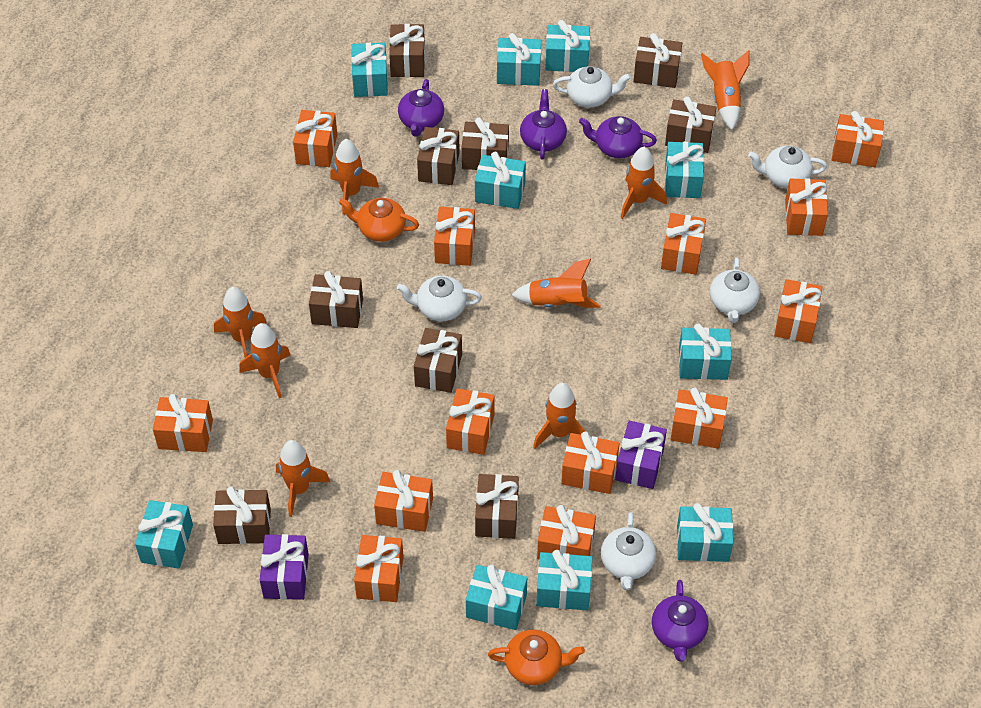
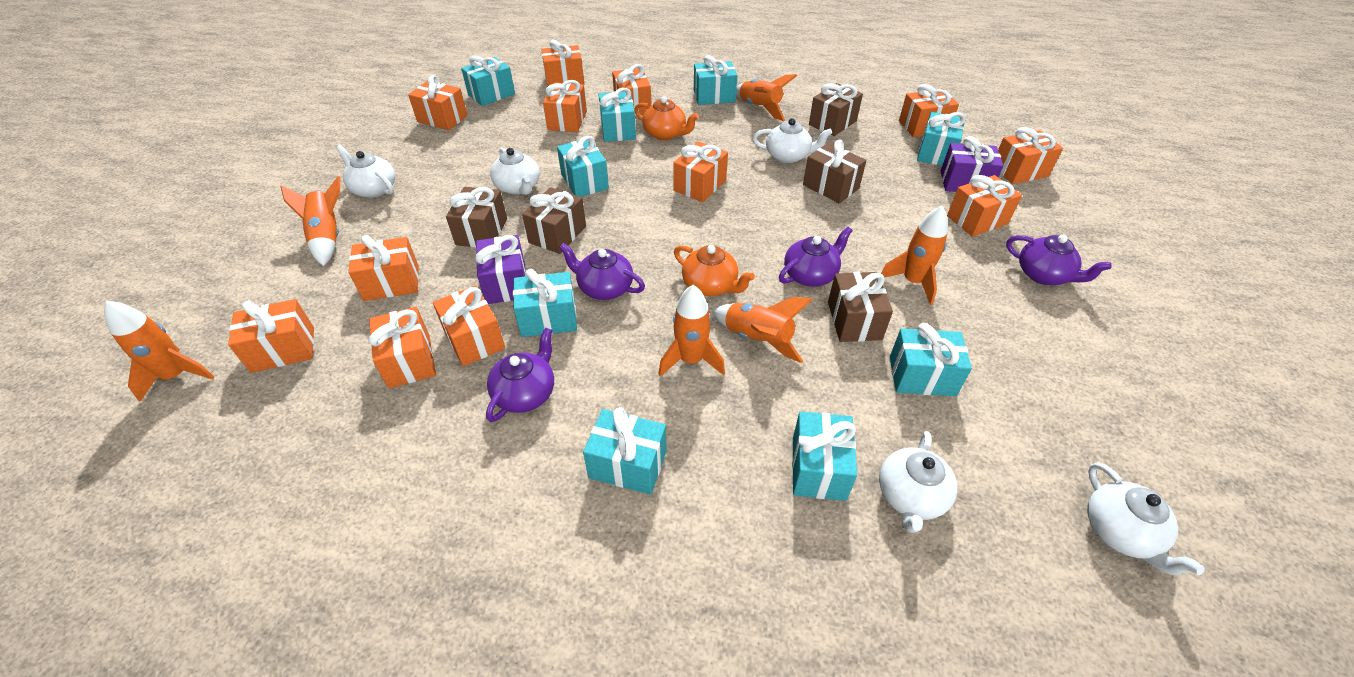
brown gift: [213,486,271,544] [309,271,363,328] [389,24,425,77] [414,328,462,393] [417,127,460,185] [462,117,509,170] [475,474,519,539] [634,33,682,88] [665,96,717,153] = 9 -> [446,187,507,248] [522,187,586,254] [803,140,866,203] [809,83,863,136] [828,272,893,342] = 5
orange gift: [153,394,213,452] [293,110,337,167] [354,535,404,602] [374,470,433,532] [434,207,475,266] [446,388,495,455] [537,505,596,559] [561,431,619,494] [661,213,706,275] [671,387,728,448] [774,279,822,343] [785,178,828,236] [832,111,884,167] = 13 -> [228,299,314,373] [348,235,419,301] [368,307,436,389] [408,75,468,130] [433,285,505,366] [541,40,584,87] [543,80,587,132] [612,64,651,116] [673,141,728,202] [899,84,959,137] [947,175,1022,237] [998,127,1063,184] = 12
orange rocket: [214,287,267,358] [239,323,290,398] [276,440,330,517] [330,139,379,215] [512,258,601,308] [533,383,585,449] [621,147,667,219] [701,50,750,130] = 8 -> [104,300,214,402] [281,176,340,266] [658,285,725,376] [713,297,812,363] [736,74,797,121] [881,206,948,305] = 6
turquoise gift: [135,500,193,569] [351,43,388,97] [466,565,527,630] [475,152,526,209] [497,33,541,86] [536,550,593,610] [545,20,590,72] [665,142,704,198] [677,503,733,562] [679,324,732,380] = 10 -> [461,55,515,106] [513,269,577,337] [557,136,609,197] [583,407,667,495] [598,88,636,142] [694,55,737,105] [792,411,857,501] [890,323,972,396] [917,112,966,166] = 9

